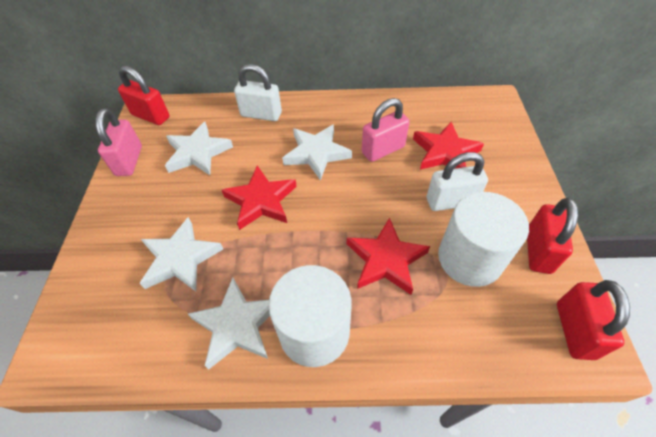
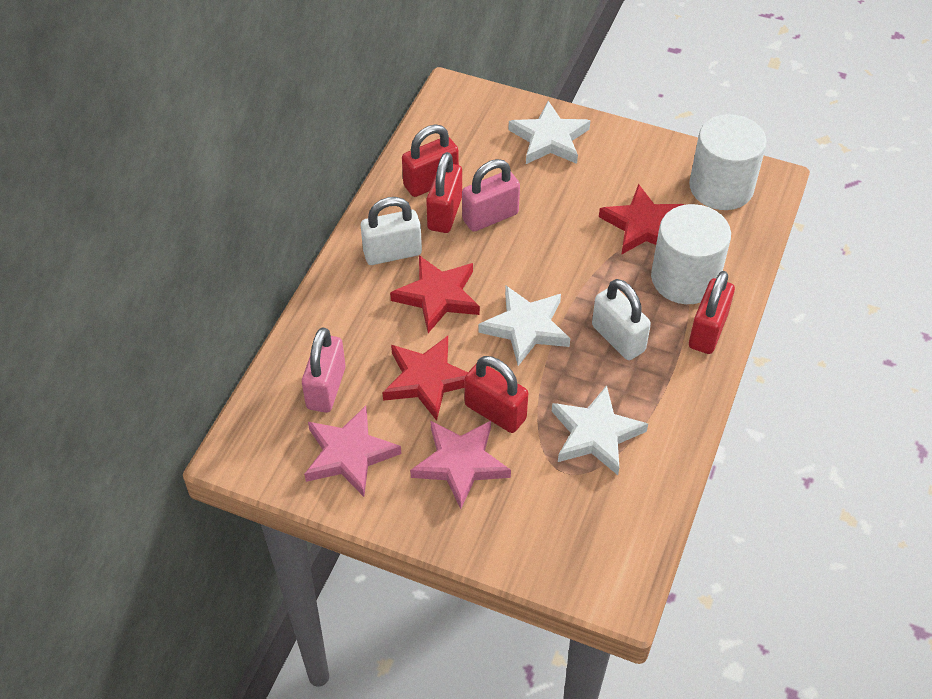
pink star: none = 0 -> [304,406,401,497] [410,420,511,509] = 2
red padlock: [118,66,169,125] [527,198,578,274] [557,280,630,360] = 3 -> [402,125,459,197] [426,152,462,233] [465,356,528,433] [689,271,735,354] = 4
white star: [139,217,223,291] [165,122,233,175] [188,278,270,370] [282,125,352,180] = 4 -> [478,286,570,366] [508,101,591,164] [552,385,648,475] = 3

